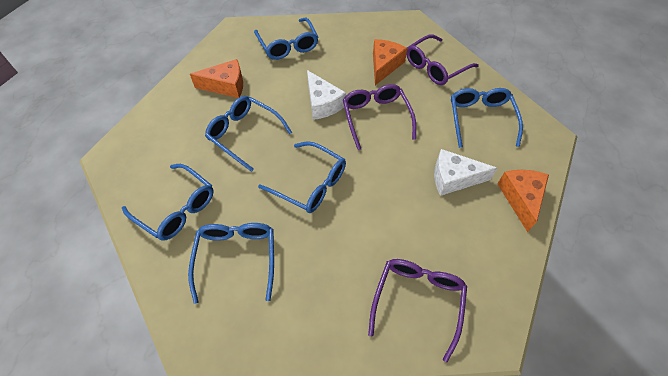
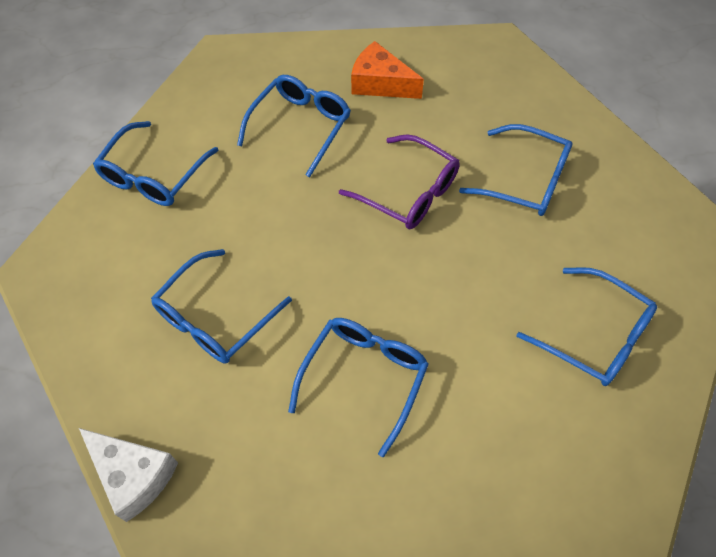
orange cheese: [190,59,243,98] [373,39,408,85] [497,170,549,232] = 3 -> [351,41,424,99] = 1
purple glasses: [343,84,416,150] [368,259,467,363] [406,34,479,85] = 3 -> [339,134,460,230] = 1
white cheese: [307,70,346,120] [434,149,497,196] = 2 -> [79,428,178,522] = 1

